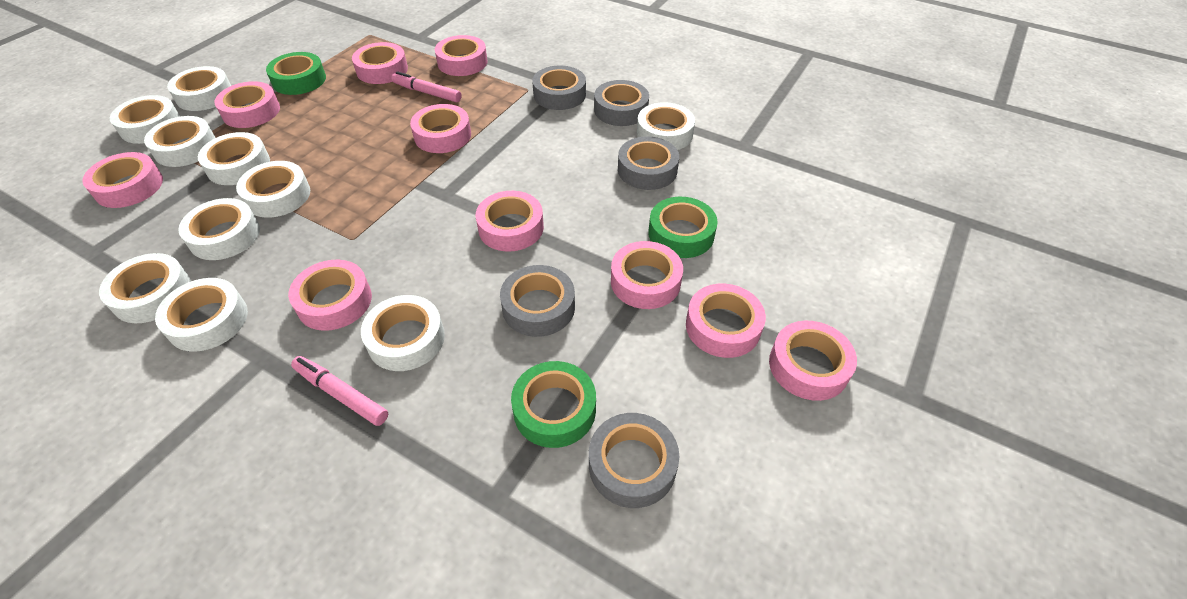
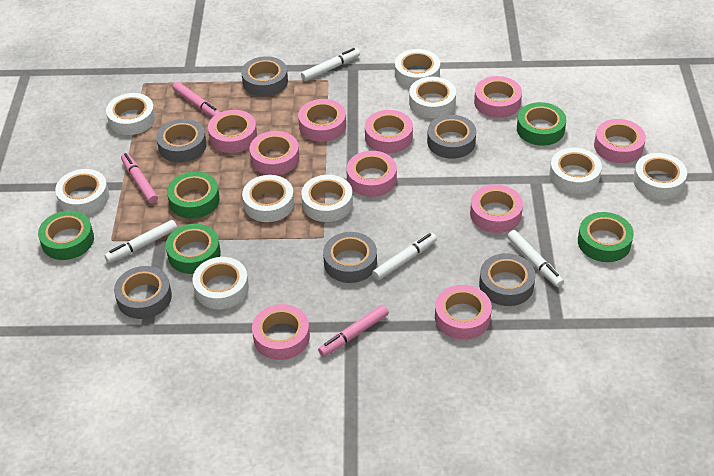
green tape: [266,52,326,95] [511,361,596,448] [648,197,718,258] = 3 -> [38,211,94,260] [166,224,221,274] [167,172,220,219] [517,102,566,146] [578,212,634,262] = 5
grey tape: [500,265,575,337] [532,66,586,110] [589,413,679,508] [594,80,649,126] [618,136,679,190] = 5 -> [114,266,172,319] [156,119,207,163] [241,56,288,97] [323,232,377,283] [427,115,476,159] [479,253,536,306] = 6
pink marker: [291,356,388,426] [391,71,462,102] = 2 -> [121,153,158,204] [172,82,220,118] [318,305,389,357] = 3
white marker: none = 0 -> [105,220,177,263] [301,48,360,81] [372,233,437,280] [507,230,564,287] = 4
white tape: [99,253,191,323] [110,95,180,144] [144,116,216,167] [155,278,248,352] [167,66,231,111] [178,198,260,260] [198,132,270,185] [236,161,310,218] [361,295,445,371] [637,102,695,150] = 10 -> [55,169,109,215] [106,93,156,135] [192,257,249,309] [242,175,294,222] [301,175,353,222] [395,49,440,88] [409,77,456,118] [549,148,602,194] [633,153,687,199] = 9

